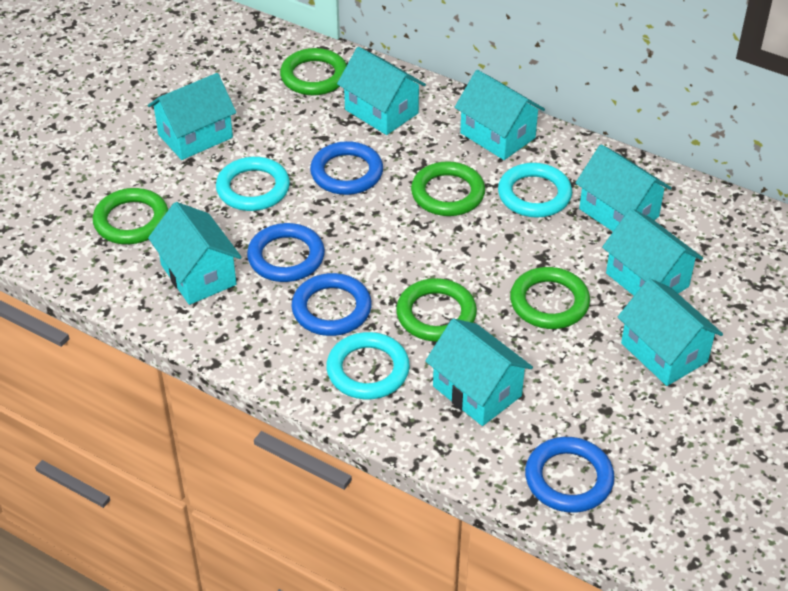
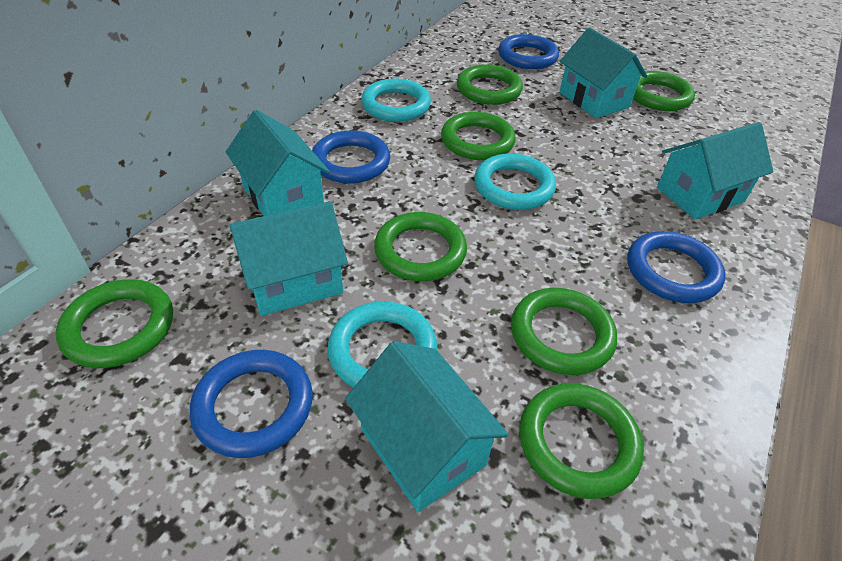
green ring: [93,188,168,244] [280,48,347,95] [396,278,477,342] [411,161,485,216] [510,267,590,329] = 5 -> [56,279,173,368] [374,212,467,281] [441,112,516,160] [457,64,523,105] [511,288,617,375] [519,383,644,499] [633,71,695,111] = 7
turquoise house: [148,73,236,160] [148,202,242,305] [337,47,426,135] [425,318,533,426] [455,70,545,160] [576,144,672,231] [602,208,703,296] [618,278,723,386] = 8 -> [226,110,330,216] [230,201,348,316] [345,341,509,512] [559,28,648,118] [657,122,773,219] = 5

